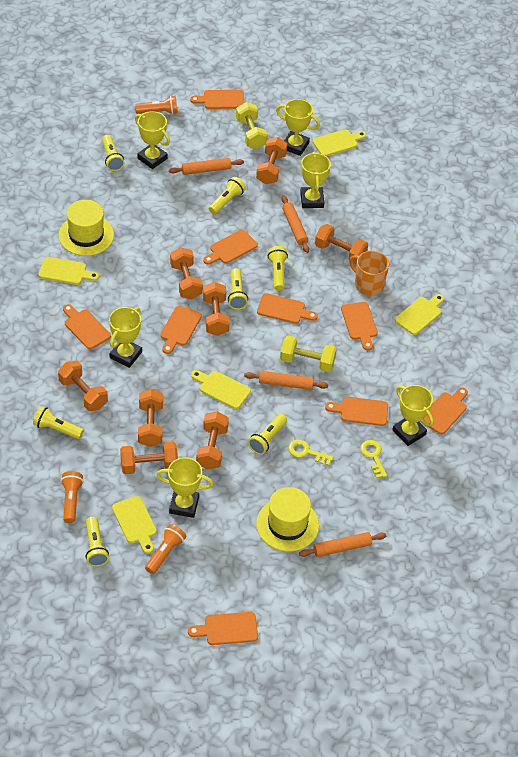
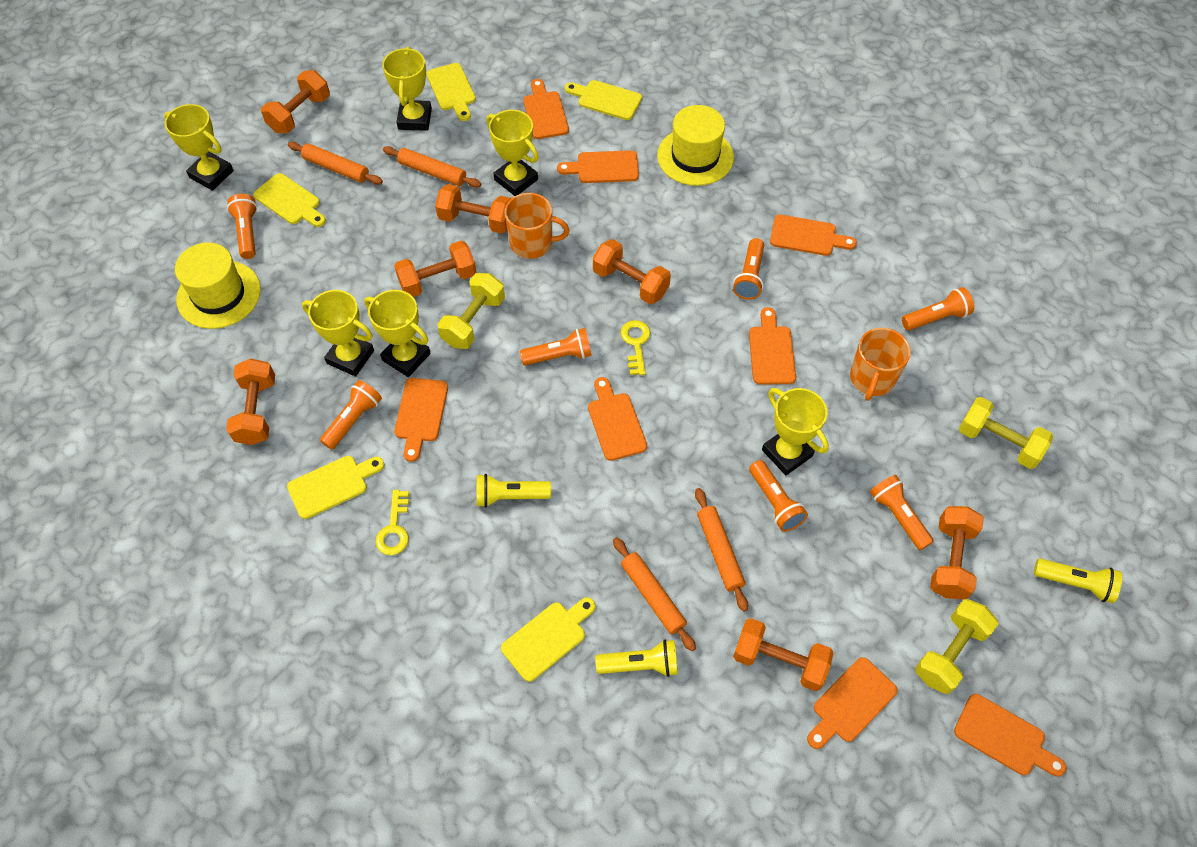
orange cutting board: [63,304,111,349] [160,306,202,354] [188,612,258,645] [190,90,245,109] [203,230,258,265] [257,293,318,324] [325,397,388,426] [341,302,378,351] [424,387,468,434] = 9 -> [394,378,448,462] [523,79,569,139] [557,150,639,183] [588,377,647,461] [749,307,796,384] [770,214,857,256] [807,657,898,749] [954,694,1067,777] = 8
orange dumbbell: [58,361,108,411] [120,442,178,474] [138,389,163,447] [170,247,203,299] [196,412,229,469] [203,282,230,336] [256,137,287,184] [315,224,368,264] = 8 -> [226,358,275,445] [261,70,330,133] [394,241,477,297] [435,184,511,234] [593,239,671,304] [733,618,834,691] [930,506,984,599] = 7
orange flashlight: [61,471,84,523] [135,96,178,114] [145,524,186,574] = 3 -> [227,194,257,259] [320,380,382,450] [520,328,592,365] [733,238,764,300] [749,460,808,532] [870,475,934,550] [902,287,974,330] = 7
orange mug: [350,251,389,295] = 1 -> [505,193,569,259] [850,328,911,401] = 2
yellow dumbbell: [236,102,268,149] [280,335,337,372] = 2 -> [438,273,505,349] [915,599,999,694] [959,397,1053,469] = 3
yellow flashlight: [33,406,84,439] [86,517,109,567] [102,135,124,171] [209,177,246,214] [228,268,248,310] [248,414,287,455] [268,246,288,291] = 7 -> [477,474,551,507] [595,640,678,677] [1034,558,1122,603] = 3

